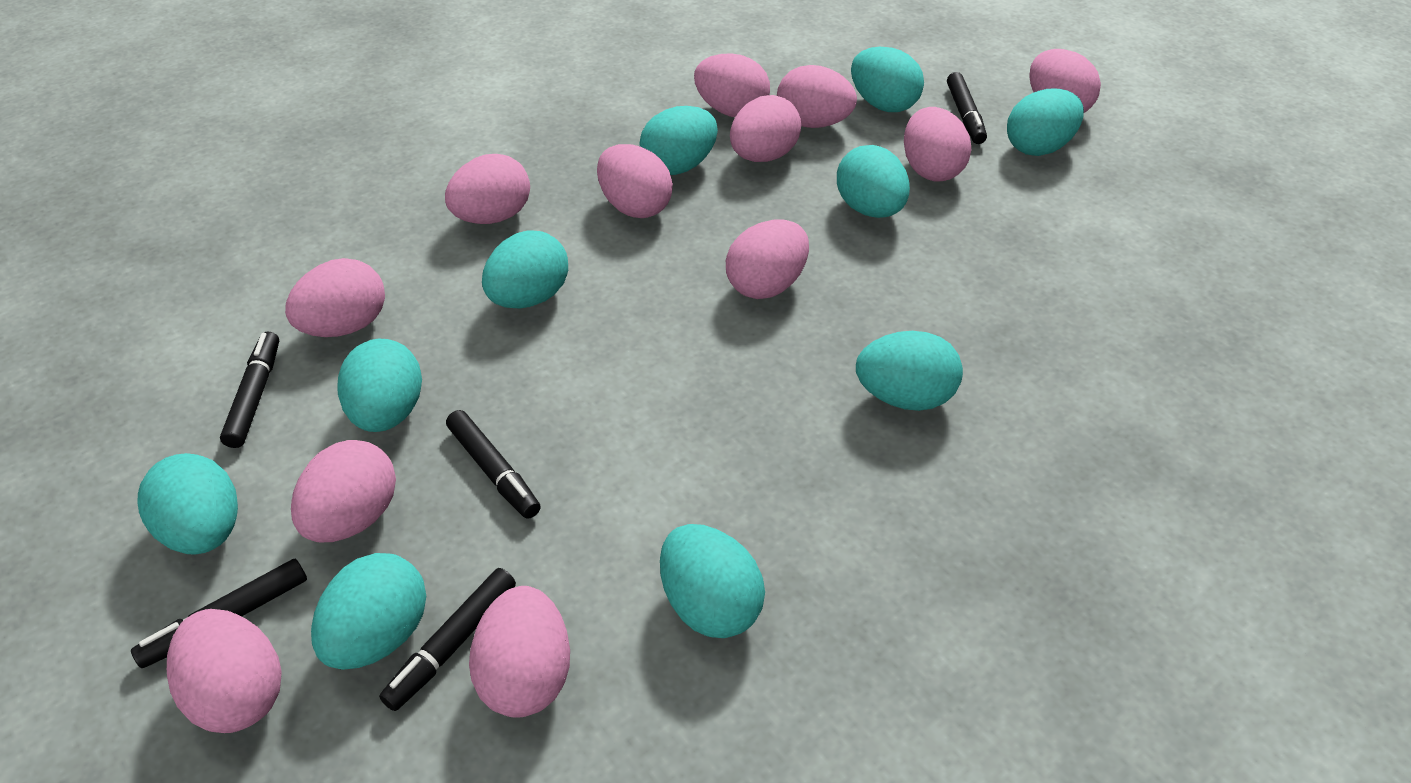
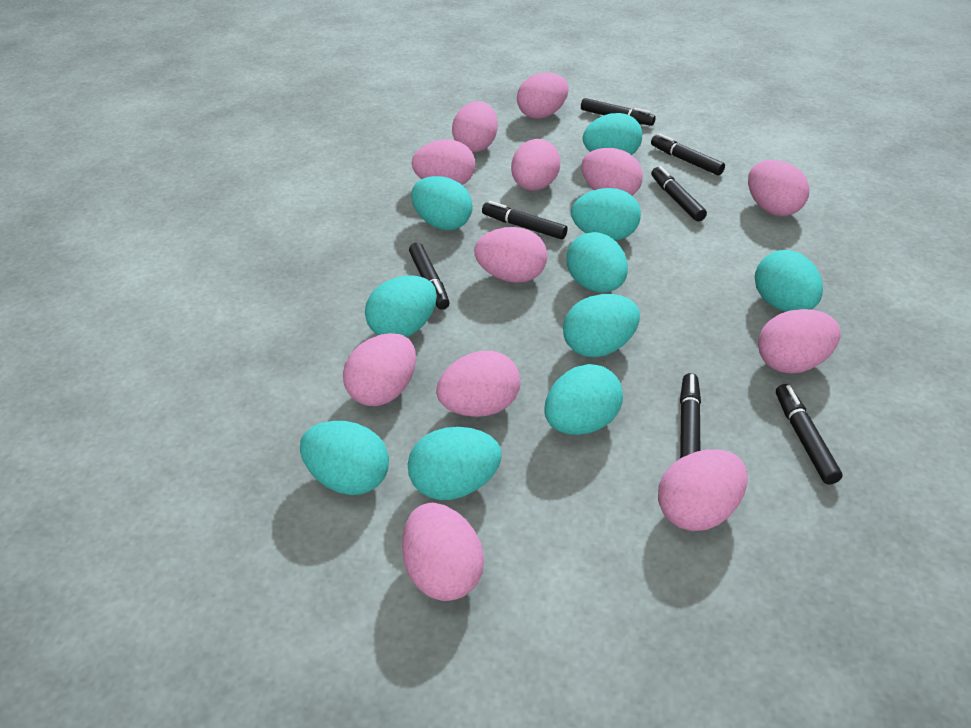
black marker: [131,559,307,668] [220,332,279,448] [379,568,516,711] [446,410,541,519] [947,72,987,144] = 5 -> [409,242,450,310] [482,201,568,239] [581,98,656,126] [651,134,725,175] [651,166,707,221] [680,373,701,458] [776,384,843,484] = 7

